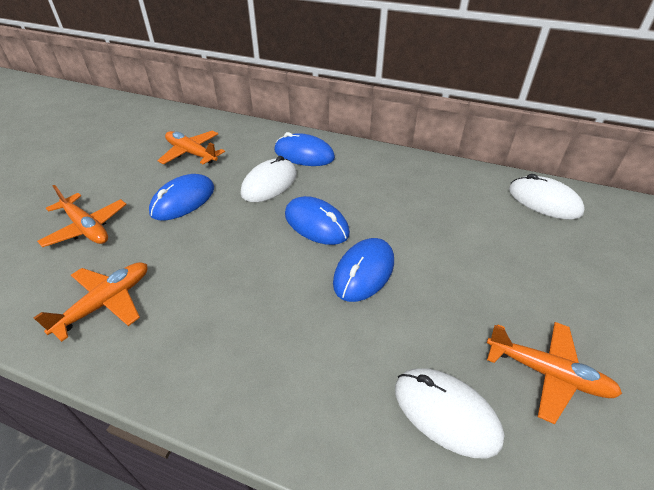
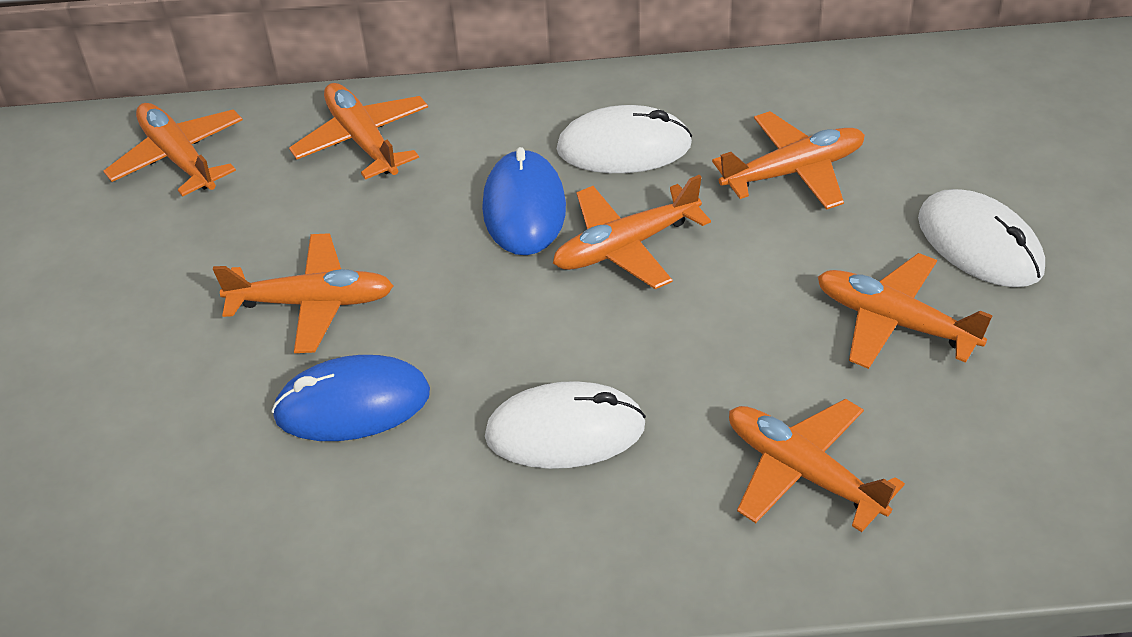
blue mouse: [149,174,214,221] [274,132,335,166] [285,196,350,245] [333,238,394,302] = 4 -> [272,355,430,441] [482,147,566,255] = 2
orange plane: [33,262,147,342] [37,185,127,247] [158,131,225,165] [487,322,622,424] = 4 -> [104,103,243,197] [213,233,393,353] [289,83,428,180] [553,175,711,289] [712,111,865,210] [729,399,905,532] [818,253,993,369] = 7

